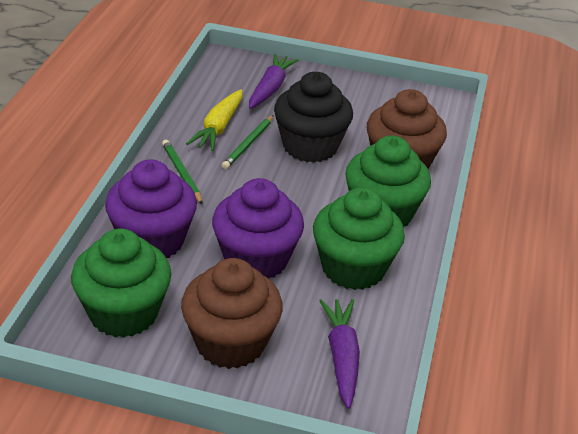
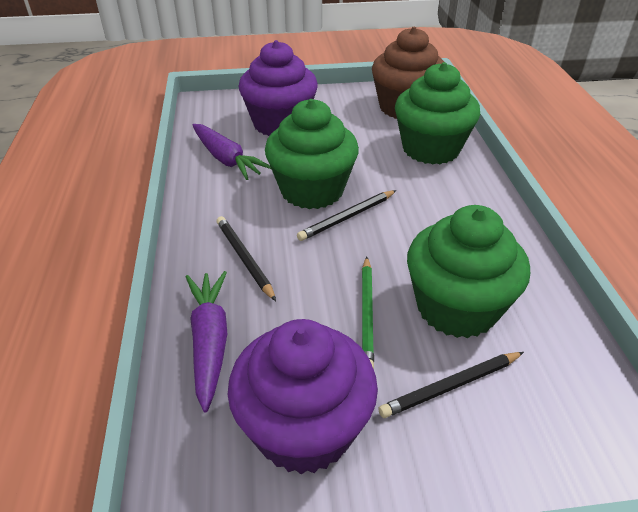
black cupcake: [274,72,353,163] = 1 -> none = 0
black pencil: none = 0 -> [216,216,276,301] [297,190,397,241] [378,352,524,418] = 3
brown cupcake: [181,258,283,369] [367,89,447,169] = 2 -> [372,27,444,119] = 1
green pencil: [162,140,203,205] [221,115,274,169] = 2 -> [362,256,374,369] = 1
yellow carrot: [186,89,243,151] = 1 -> none = 0

